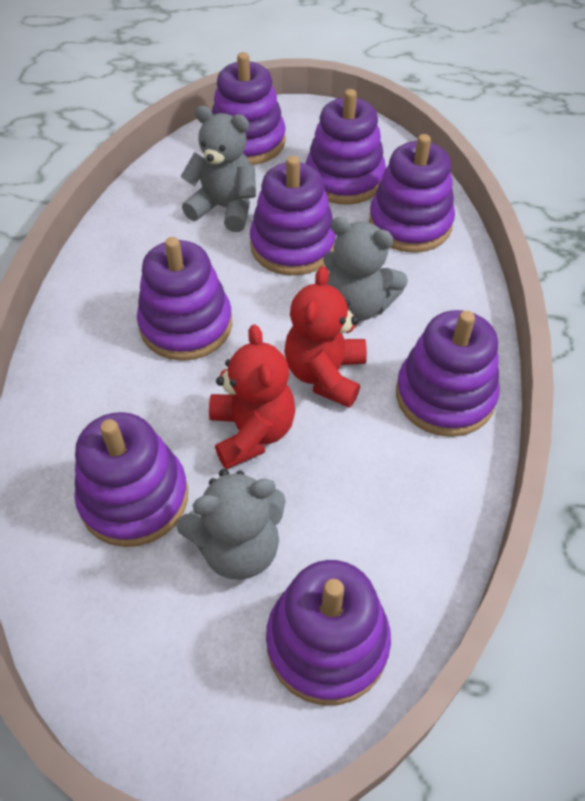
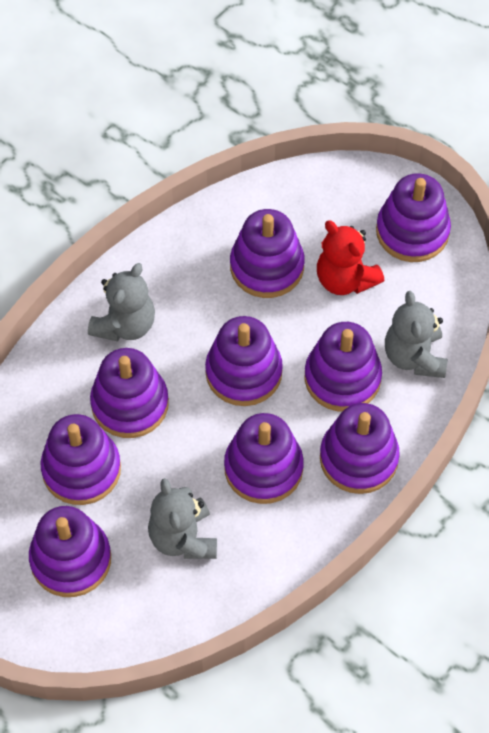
purple stacking toy: [74,412,188,547] [137,237,232,361] [212,52,286,165] [250,156,336,276] [266,560,391,705] [306,89,386,205] [369,134,455,253] [396,310,499,437] = 8 -> [29,506,111,597] [41,414,121,505] [90,348,169,438] [205,316,283,406] [224,413,304,504] [230,209,305,298] [305,322,382,412] [320,403,400,494] [376,173,451,262] = 9
red teddy bear: [209,325,295,469] [284,266,367,408] = 2 -> [317,220,385,295] = 1

